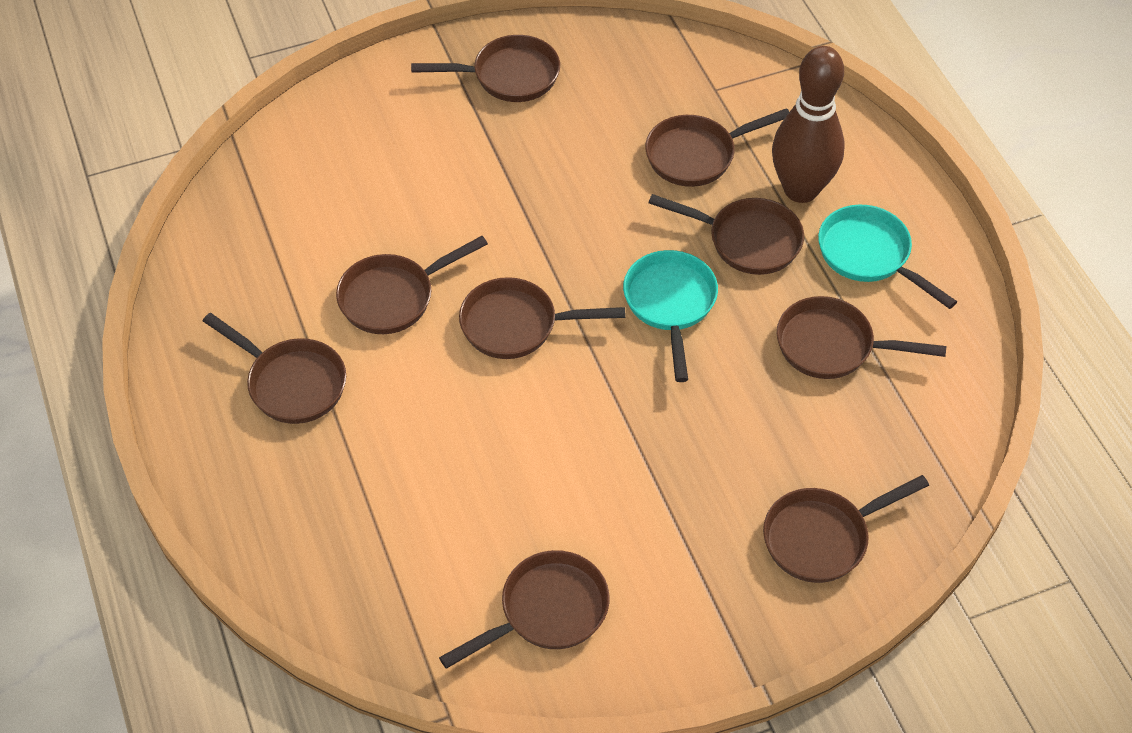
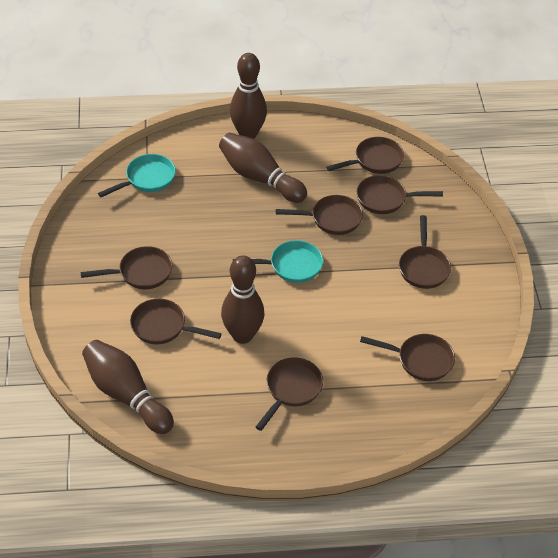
brown bowling pin: [772,46,844,203] = 1 -> [82,340,174,434] [219,133,307,203] [221,255,264,344] [230,53,267,139] = 4
brown pan: [203,313,346,424] [336,236,488,334] [411,35,560,102] [439,550,609,669] [459,277,625,359] [645,108,789,187] [649,194,804,275] [763,475,929,583] [777,296,946,379] = 9 -> [81,246,172,289] [130,299,222,344] [256,357,323,431] [276,195,363,235] [326,137,404,174] [357,175,443,214] [360,334,455,381] [399,215,451,289] = 8

